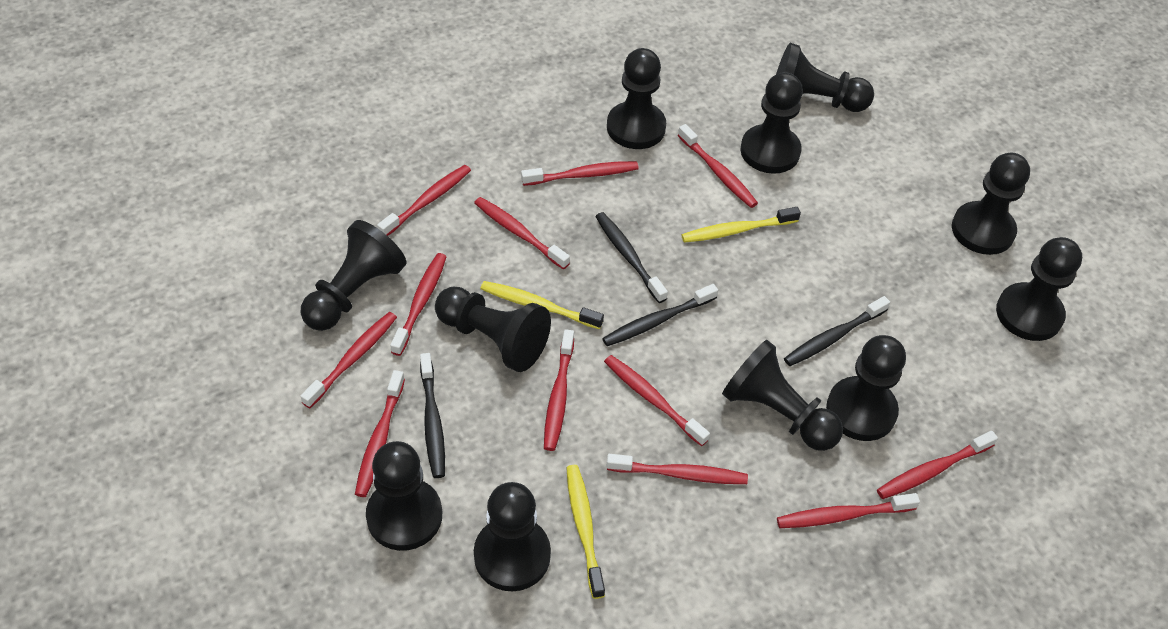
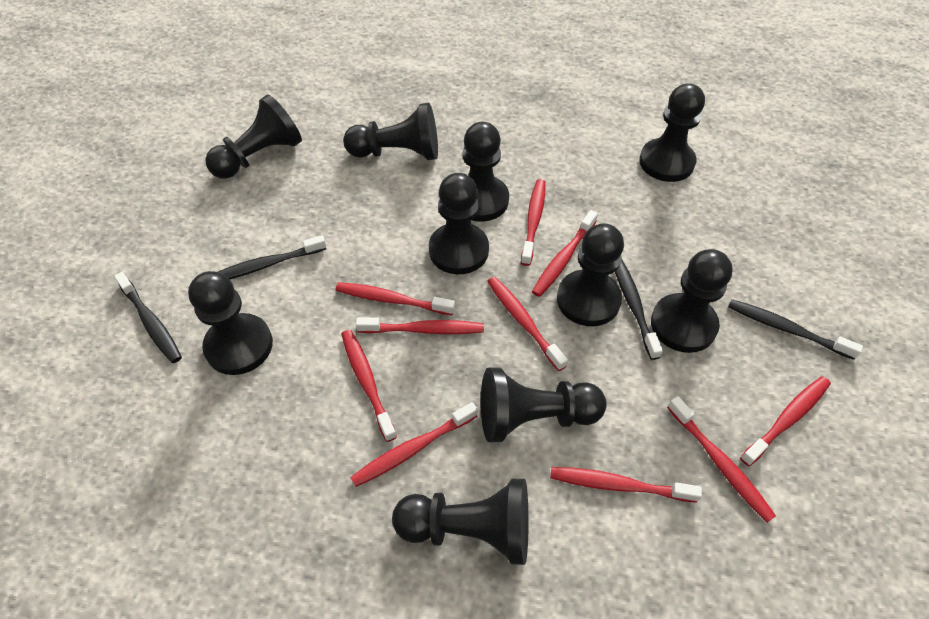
black pawn: [300,220,406,331] [366,441,442,551] [435,287,551,372] [474,482,551,591] [607,48,666,149] [722,340,843,451] [741,72,803,174] [776,43,874,112] [826,335,906,441] [952,153,1030,255] [996,237,1082,341] = 11 -> [188,271,273,375] [205,94,302,179] [343,103,438,160] [392,479,529,565] [429,173,489,274] [463,122,509,222] [481,368,607,442] [557,223,624,326] [639,83,705,182] [651,249,733,353] = 10
red toothbrush: [300,312,397,408] [355,370,405,497] [377,165,471,236] [390,253,447,356] [474,197,570,269] [521,161,639,186] [544,329,574,451] [604,355,710,446] [606,454,748,484] [678,124,758,208] [777,493,920,528] [877,431,998,499] = 12 -> [335,282,455,316] [341,330,397,442] [350,402,478,487] [356,317,484,334] [487,277,568,371] [521,179,545,266] [532,210,598,297] [550,467,702,503] [667,396,776,523] [740,376,831,466] = 10
yellow toothbrush: [480,281,604,329] [566,465,605,599] [681,207,801,243] = 3 -> none = 0

